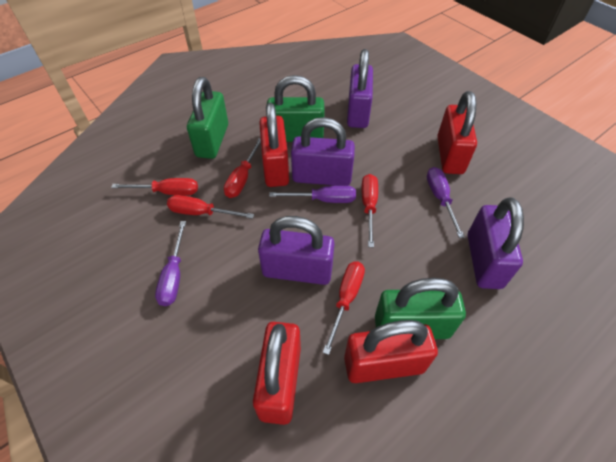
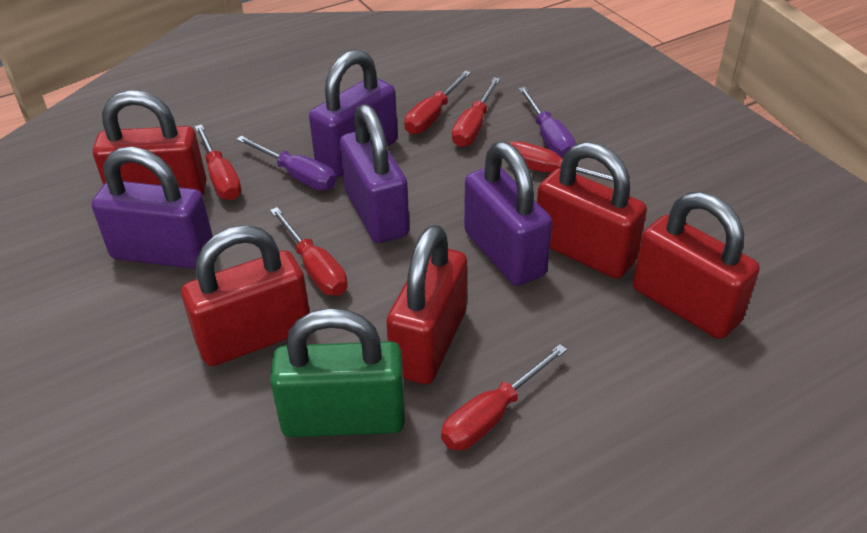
green padlock: [187,77,228,159] [267,75,325,142] [375,278,466,339] = 3 -> [270,308,405,437] = 1
purple screwdriver: [155,221,186,306] [269,185,356,203] [427,167,464,238] = 3 -> [236,136,336,190] [518,87,576,158] = 2
red padlock: [253,322,301,425] [259,103,289,187] [344,320,438,383] [437,91,477,174] = 4 -> [93,90,206,196] [181,225,310,366] [386,225,467,384] [537,142,647,279] [633,192,760,339] = 5
red screwdriver: [111,178,198,196] [167,195,254,219] [224,138,261,198] [323,262,365,355] [361,174,378,247] = 5 -> [195,125,242,200] [270,207,347,296] [404,71,471,135] [441,344,567,450] [452,78,500,147] [509,141,631,182] = 6

